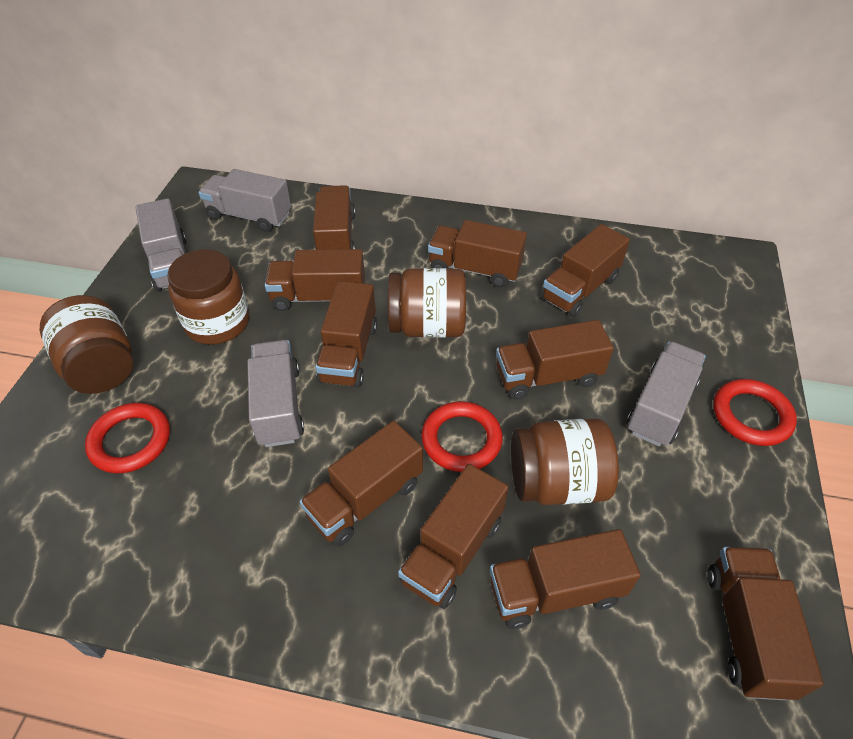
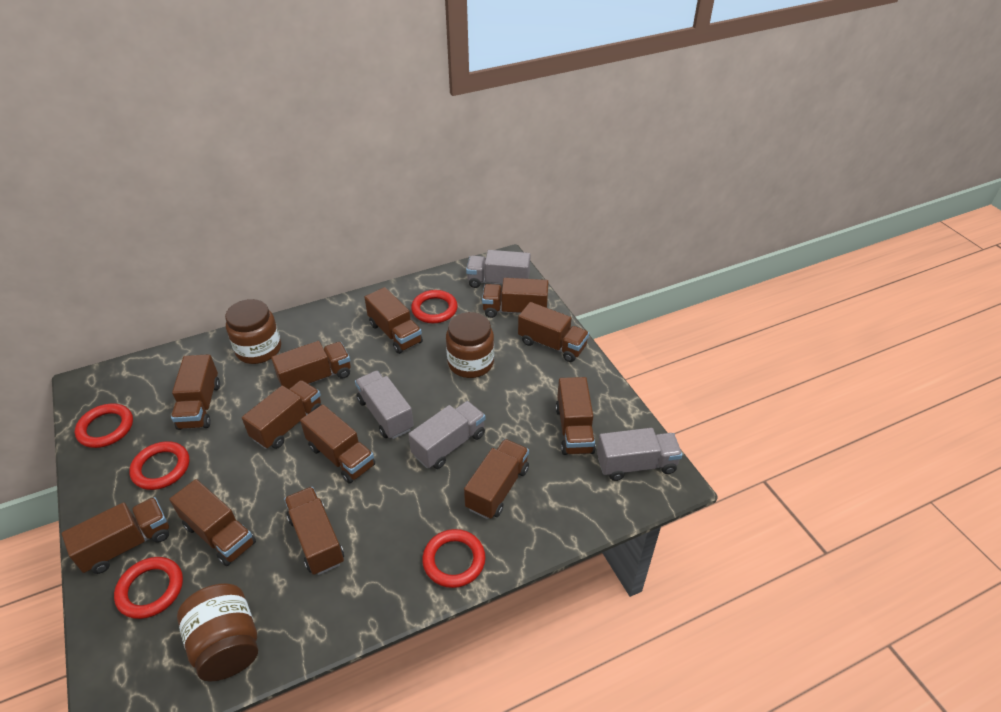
brown jar: [40,295,133,394] [167,249,249,345] [388,268,466,338] [511,418,619,505] = 4 -> [177,583,258,682] [225,299,281,364] [446,312,494,378] = 3
brown truck: [265,249,365,311] [300,421,423,547] [313,185,356,250] [315,281,377,388] [398,464,508,609] [428,220,527,287] [490,529,641,629] [496,320,614,399] [541,224,630,317] [708,547,823,700] = 10 -> [61,497,169,574] [169,479,256,566] [171,354,220,430] [242,380,321,449] [271,341,351,389] [284,487,344,575] [300,404,375,484] [364,287,423,354] [464,439,529,519] [482,278,548,318] [518,302,589,362] [556,377,596,455] = 12
red ring: [85,403,170,473] [421,401,503,472] [713,379,797,446] = 3 -> [75,403,133,448] [114,557,183,619] [129,441,189,490] [411,290,458,323] [422,529,485,588] = 5

